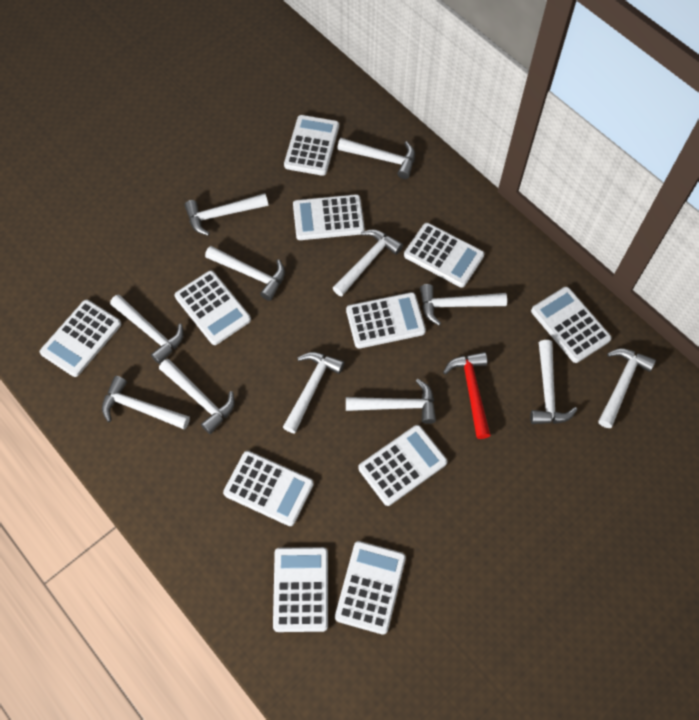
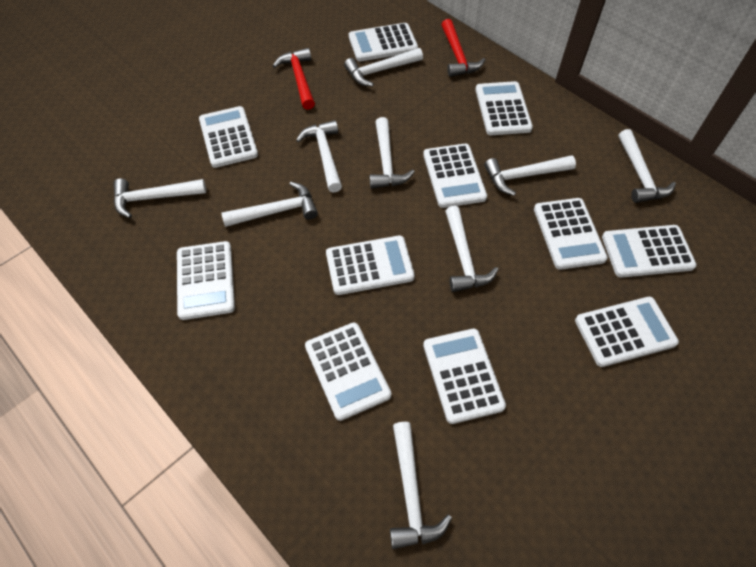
red hammer: [443,352,491,439] = 1 -> [273,48,315,110] [441,19,485,77] = 2
white hammer: [102,376,190,429] [110,294,184,364] [159,359,235,434] [184,193,268,236] [205,246,285,301] [283,352,344,434] [333,229,403,297] [337,138,415,179] [346,379,436,424] [420,284,507,326] [530,340,577,424] [598,348,656,428] = 12 -> [114,178,206,218] [221,182,318,227] [296,120,342,193] [344,48,423,87] [370,117,414,189] [390,422,452,549] [445,206,498,292] [484,155,576,196] [619,129,676,203] = 9

